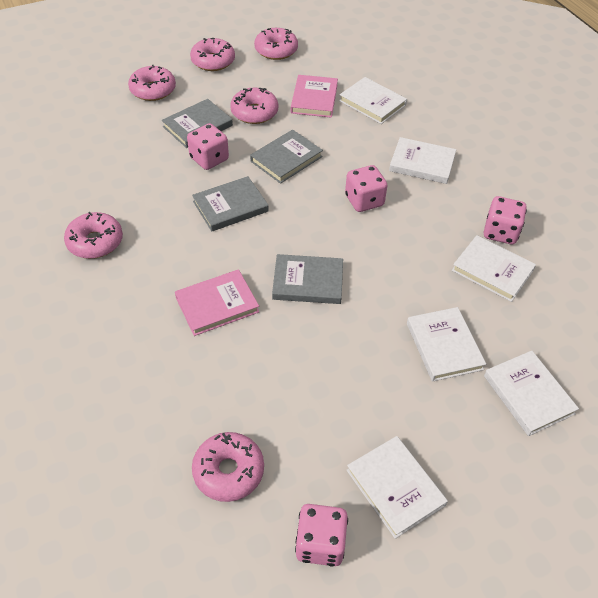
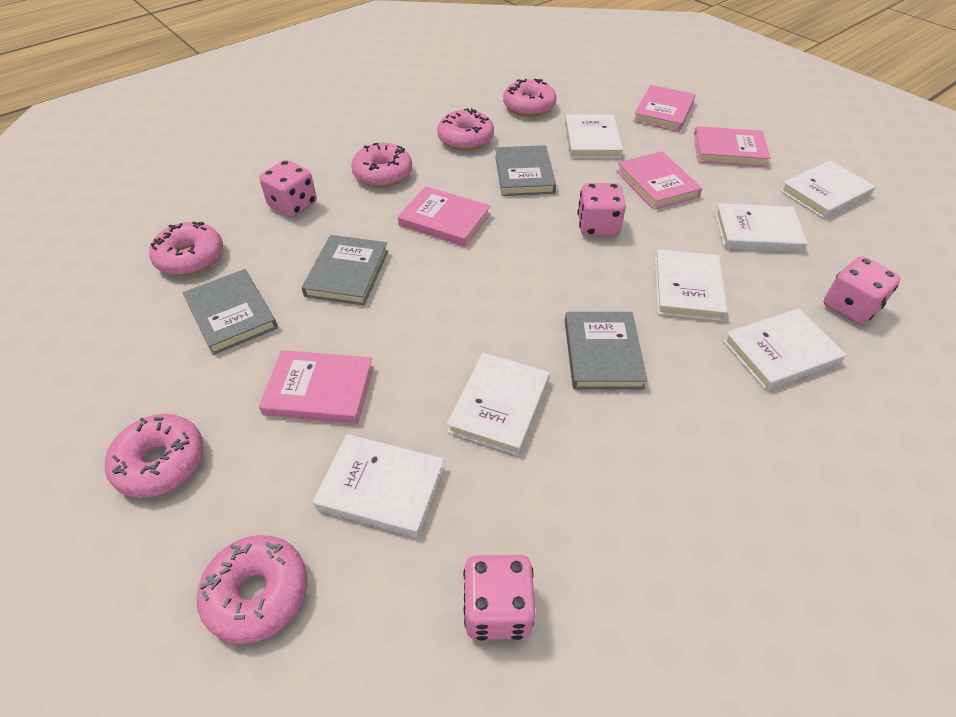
pink book: [175,269,259,336] [291,75,338,118] = 2 -> [259,350,374,424] [398,186,490,247] [616,151,702,210] [633,85,695,132] [694,126,770,167] = 5
white book: [339,77,407,124] [346,436,448,539] [389,137,456,184] [407,307,486,382] [452,235,536,302] [484,351,579,436] = 6 -> [313,434,445,538] [447,353,550,456] [565,115,623,159] [655,249,728,321] [715,203,808,252] [723,308,846,390] [780,160,875,219] = 7

